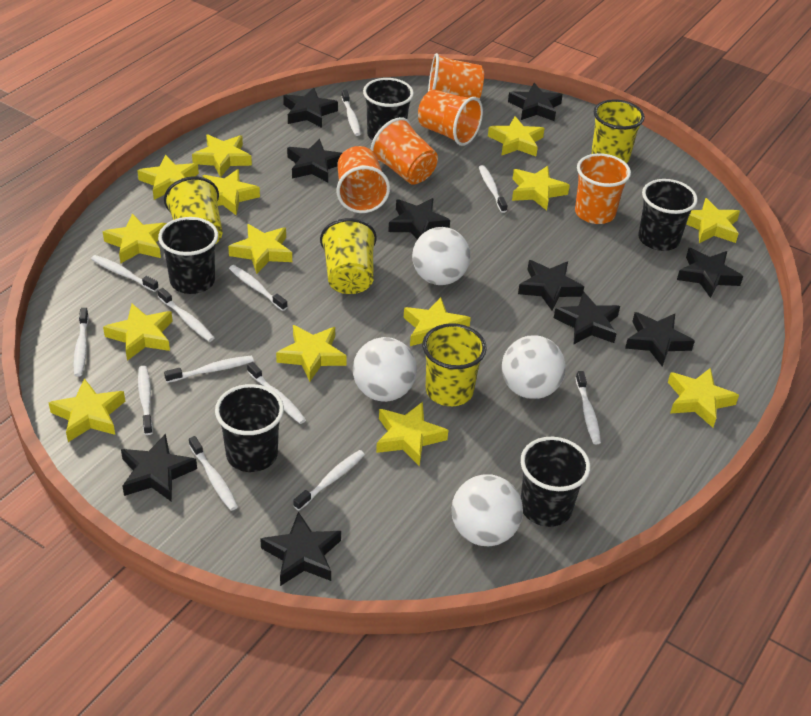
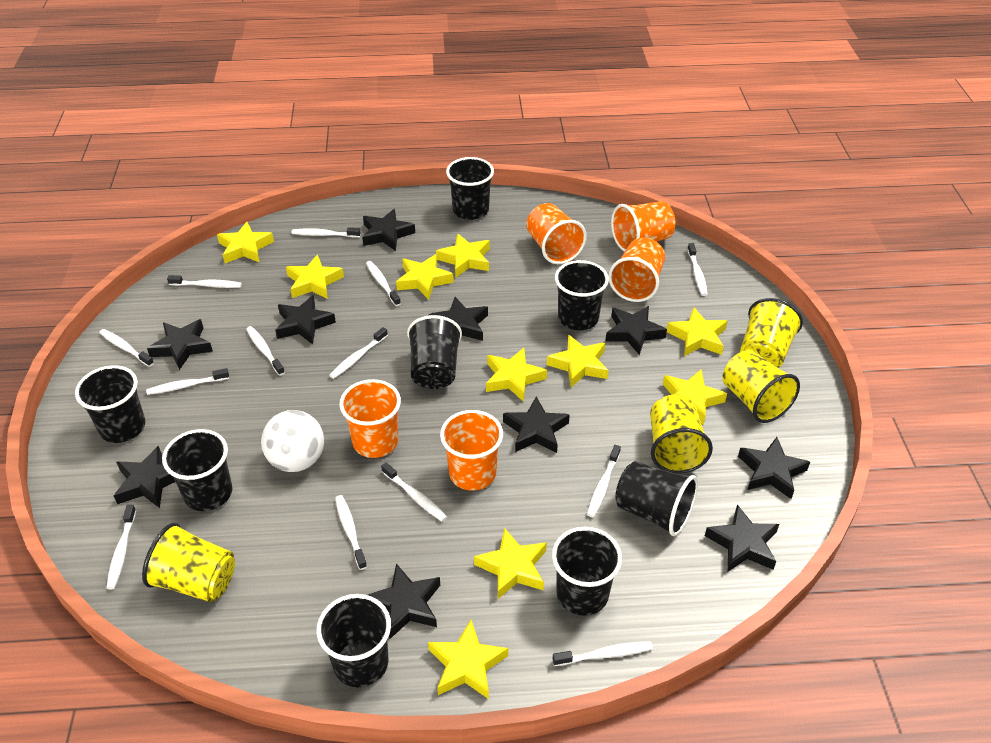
black cup: [158,217,218,294] [215,384,284,472] [363,78,414,140] [520,437,590,527] [638,179,698,251] = 5 -> [75,365,145,443] [162,429,232,511] [316,594,391,687] [407,315,462,389] [446,157,494,220] [552,527,622,616] [555,260,609,330] [615,461,698,536] = 8
white ball: [353,337,417,402] [412,227,470,285] [451,474,523,546] [502,335,566,399] = 4 -> [261,410,324,472] = 1
white toothbrush: [73,308,89,377] [91,255,159,292] [138,366,153,435] [158,288,214,342] [164,356,254,383] [189,436,238,511] [229,265,287,311] [247,362,306,424] [293,450,365,511] [341,90,361,136] [479,165,508,213] [575,371,601,444] = 12 -> [99,329,154,367] [106,505,136,589] [146,368,229,395] [167,275,242,288] [246,326,285,376] [291,227,361,238] [329,327,388,379] [335,495,367,570] [366,261,401,306] [381,463,447,522] [553,641,653,666] [587,445,621,517] [687,243,708,296] = 13
yellow star: [49,378,125,442] [103,214,167,263] [103,304,173,361] [137,155,199,200] [192,134,252,177] [203,169,260,215] [228,224,292,274] [276,325,347,382] [376,402,448,466] [404,297,471,346] [488,116,545,156] [512,166,570,210] [668,368,739,428] [686,198,740,243] = 14 -> [217,222,274,263] [286,254,344,299] [396,254,454,300] [428,620,508,699] [436,233,490,278] [474,527,547,599] [486,348,547,402] [547,335,608,387] [663,369,727,425] [667,307,728,356] = 10

